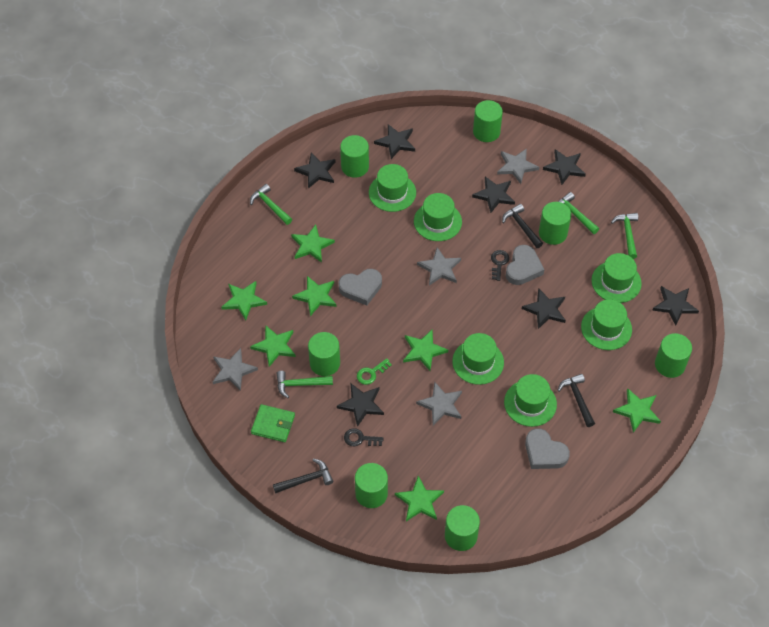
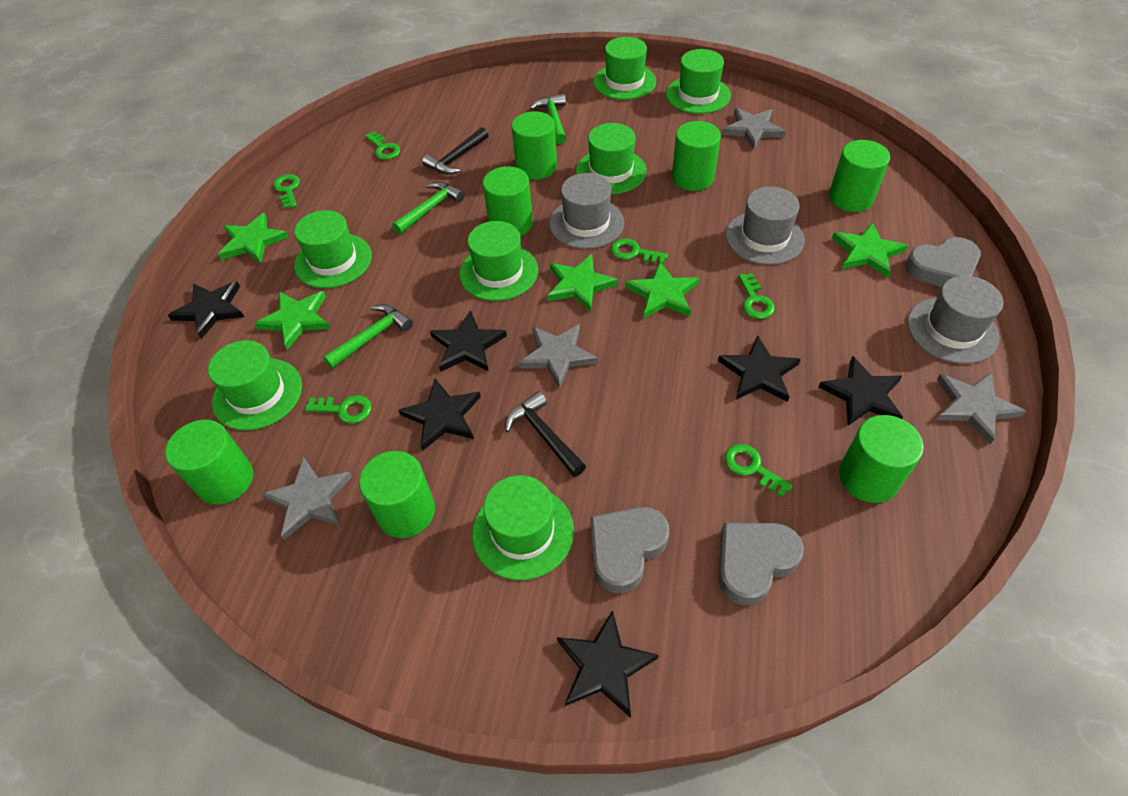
black hammer: [273,458,333,494] [502,204,543,248] [558,374,595,427] = 3 -> [422,127,488,175] [505,391,586,477] = 2
black key: [344,428,384,446] [491,250,509,281] = 2 -> none = 0
black star: [294,152,336,189] [337,384,384,427] [374,124,415,159] [472,176,515,213] [522,288,566,329] [543,149,586,185] [652,286,699,326] = 7 -> [168,281,244,339] [399,379,481,451] [430,310,507,372] [557,610,659,718] [718,336,801,402] [818,356,903,426] = 6
green hammer: [250,184,292,225] [277,371,333,398] [558,192,599,234] [611,213,638,259] = 4 -> [323,304,413,368] [392,182,465,234] [530,94,566,144] = 3
green hat: [369,164,416,212] [414,193,462,241] [452,333,504,385] [504,374,557,427] [581,299,632,350] [591,253,642,303] = 6 -> [208,340,302,431] [294,210,372,288] [459,221,538,301] [472,475,574,580] [576,123,647,194] [593,37,656,100] [666,49,731,114] = 7
green key: [357,358,392,385] = 1 -> [273,174,300,209] [305,395,372,423] [365,131,400,160] [611,238,668,264] [725,444,793,497] [739,273,775,319] = 6
green star: [221,281,267,321] [250,325,296,367] [291,225,335,263] [292,276,337,316] [395,476,444,521] [403,330,448,371] [613,388,661,433] = 7 -> [218,213,288,264] [254,291,331,350] [547,254,618,312] [626,262,700,319] [832,222,908,277] = 5
green wallet: [251,404,295,442] = 1 -> none = 0
grey hat: none = 0 -> [549,173,624,249] [726,186,805,265] [907,276,1003,364] = 3

